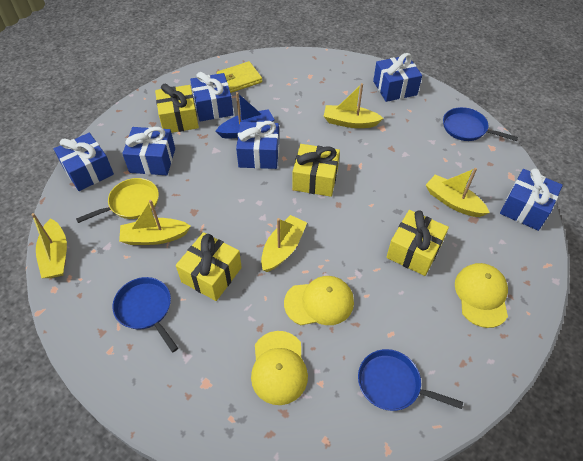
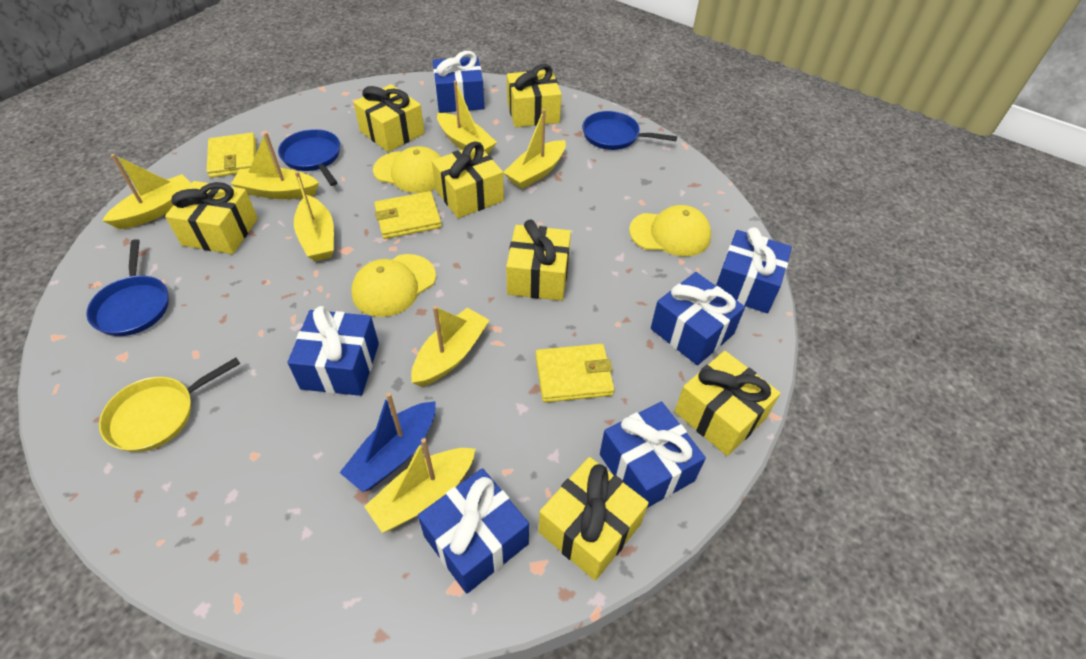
yellow boat: [31,213,67,278] [119,200,191,245] [261,215,307,272] [324,83,383,128] [426,168,490,217] = 5 -> [102,154,191,229] [231,132,319,199] [294,171,334,261] [364,438,475,533] [411,306,490,387] [437,80,497,154] [503,109,566,189] = 7
yellow gift: [155,84,199,133] [176,232,242,301] [292,144,340,197] [386,210,449,276] = 4 -> [165,181,258,254] [353,84,425,152] [432,141,504,218] [506,220,571,301] [507,64,562,127] [539,457,649,580] [675,351,780,456] = 7
yellow wallet: [217,61,262,93] = 1 -> [207,133,256,178] [374,191,442,239] [535,344,614,403] = 3

